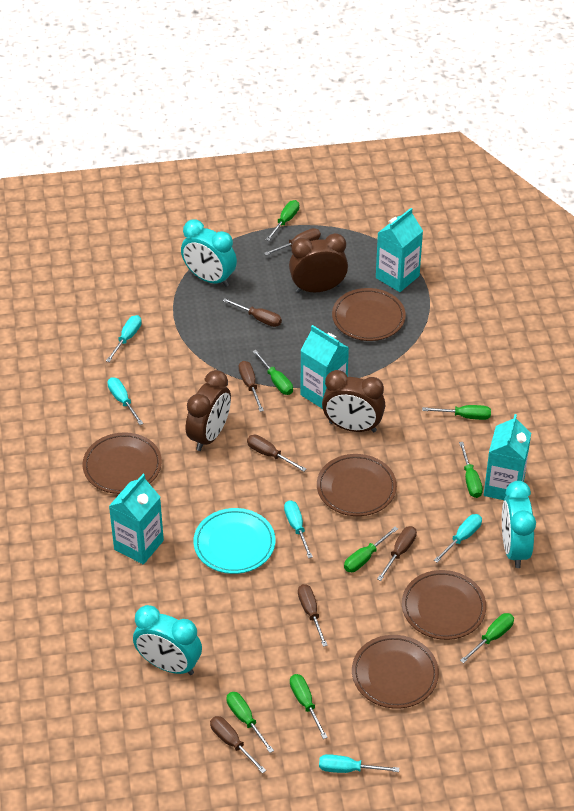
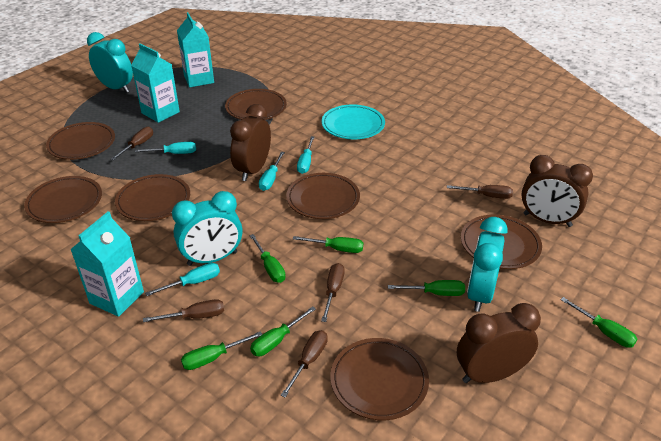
brown plate: [83,432,162,494] [317,454,397,516] [332,288,406,341] [352,635,439,709] [402,570,486,640] = 5 -> [24,176,102,223] [46,122,115,160] [115,174,190,221] [225,89,287,120] [286,173,360,219] [330,338,429,420] [461,215,542,269] = 7
brown screwdriver: [210,716,266,774] [223,298,282,327] [239,361,264,412] [247,435,306,472] [264,228,321,255] [298,584,328,647] [377,526,417,581] = 7 -> [111,127,153,160] [143,299,224,322] [281,330,328,398] [321,263,345,322] [447,185,513,199] = 5
green screwdriver: [226,692,274,753] [252,350,293,395] [266,200,299,241] [290,674,328,739] [344,527,398,572] [422,405,491,420] [459,442,483,498] [460,613,514,663] = 8 -> [181,331,263,370] [250,234,286,283] [250,306,316,356] [293,236,363,253] [388,280,465,296] [561,297,638,348] = 6
turquoise carton: [109,474,164,564] [300,325,349,409] [376,208,423,292] [484,414,531,500] = 4 -> [70,211,144,317] [131,43,180,123] [177,12,214,87] = 3
turquoise screwdriver: [106,315,142,362] [107,377,143,425] [284,500,313,558] [319,754,399,773] [434,514,482,563] = 5 -> [135,142,196,154] [145,263,220,296] [259,152,285,191] [297,136,314,174] = 4

